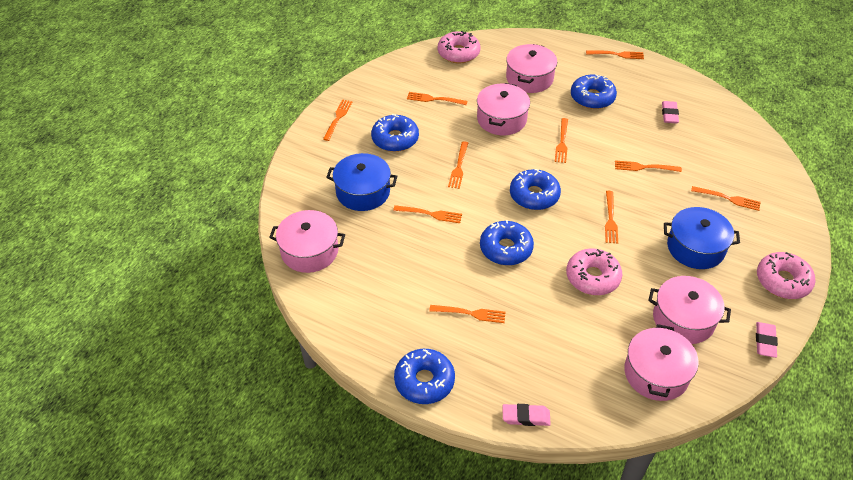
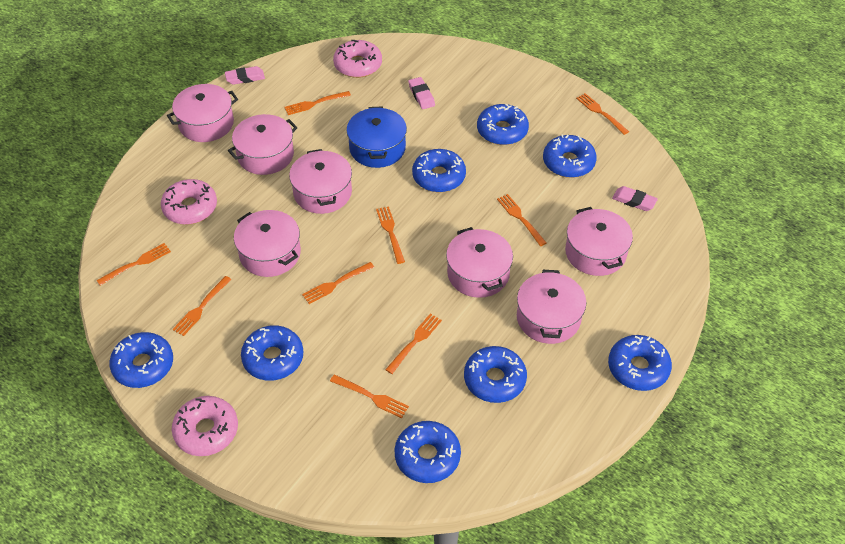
blue donut: [371,114,419,152] [394,349,455,404] [480,220,534,266] [510,169,561,210] [571,74,617,109] = 5 -> [109,332,173,388] [241,325,303,381] [395,421,461,483] [412,149,466,192] [464,346,527,403] [477,104,529,145] [543,134,597,178] [608,335,672,391] = 8
blue pot: [326,153,397,211] [664,207,740,269] = 2 -> [346,106,407,168] = 1
orange fork: [323,99,352,141] [393,205,462,223] [407,92,467,105] [429,305,506,323] [448,141,468,189] [555,118,568,163] [586,51,644,59] [605,191,618,244] [615,160,682,172] [691,186,761,211] = 10 -> [97,243,171,286] [173,276,231,336] [284,91,351,115] [302,262,374,304] [330,374,409,418] [376,206,405,264] [385,314,442,374] [497,194,546,246] [576,93,629,135] = 9
pink pot: [269,210,345,273] [477,83,530,135] [506,44,557,93] [624,324,699,401] [648,276,731,344] = 5 -> [167,84,238,142] [228,114,298,175] [234,210,301,277] [289,149,352,214] [446,227,513,298] [517,270,586,344] [565,207,633,276] = 7

